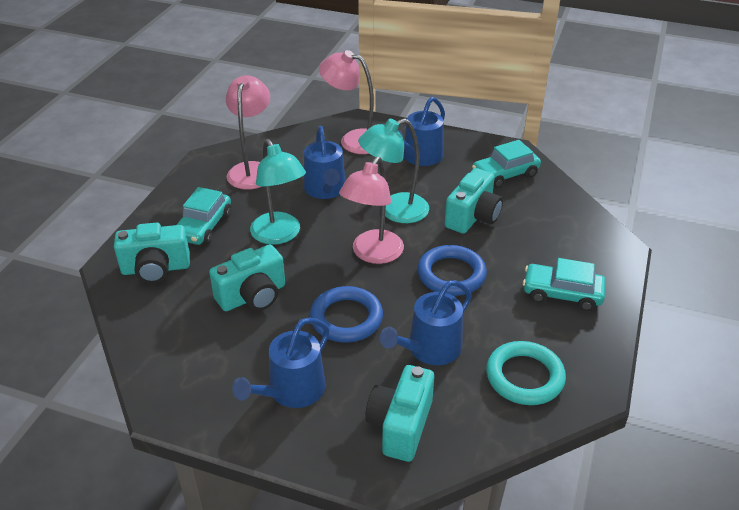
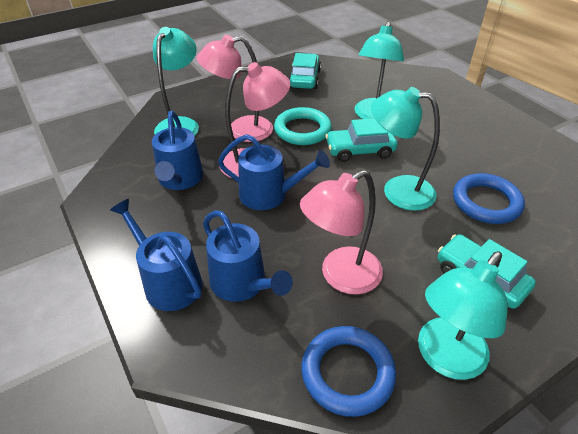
turquoise camera: [114,223,190,283] [209,244,285,311] [365,365,434,462] [445,168,503,234] = 4 -> none = 0
turquoise lamp: [250,139,306,245] [358,118,429,223] = 2 -> [153,27,199,136] [354,21,404,119] [371,87,440,211] [418,251,508,380] = 4

